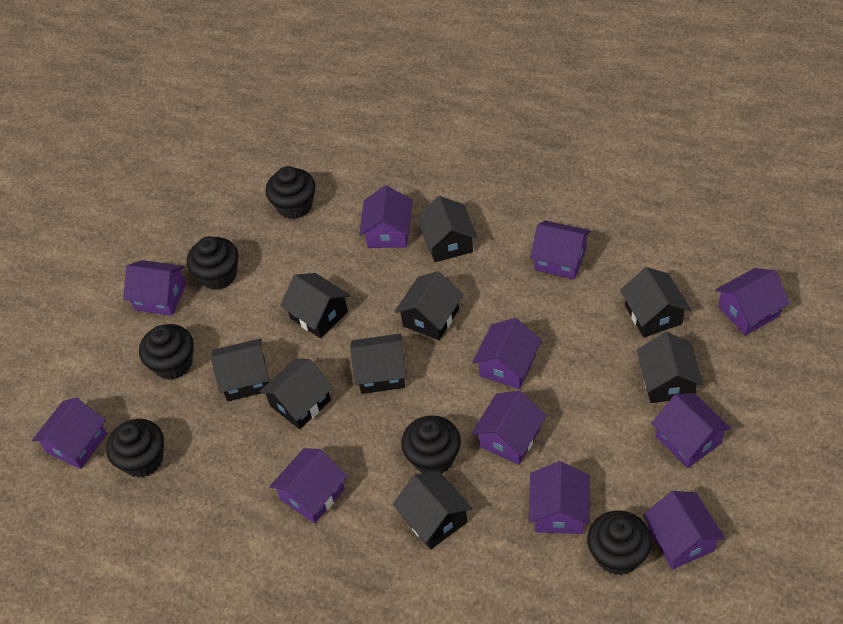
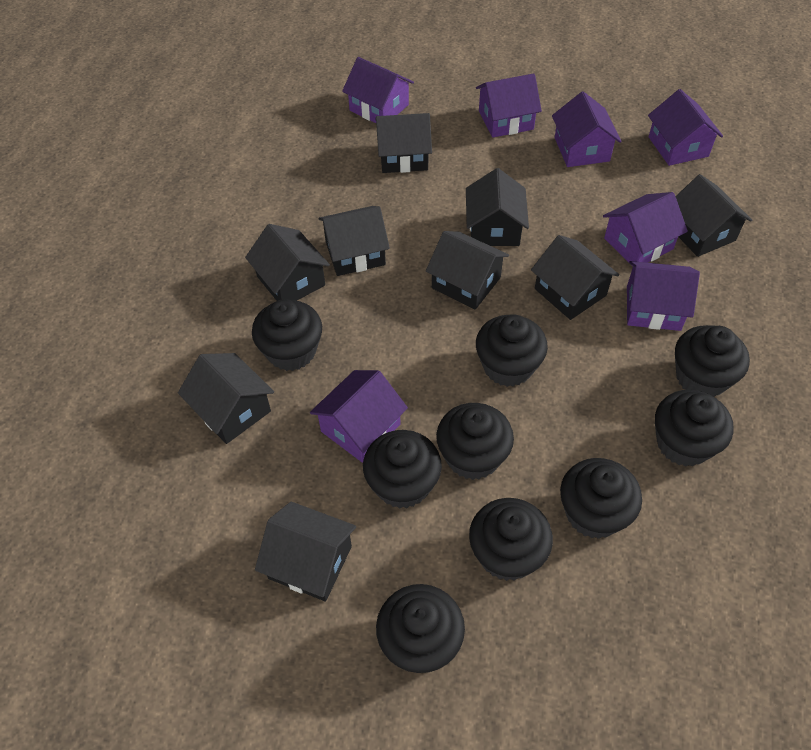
black cupcake: [106,419,164,478] [139,324,194,380] [187,236,238,290] [266,166,315,219] [401,415,461,474] [587,510,652,575] = 6 -> [252,299,322,371] [363,430,442,509] [376,584,465,673] [436,403,514,480] [469,498,553,581] [476,314,548,387] [560,458,642,539] [655,390,734,467] [675,325,750,397] = 9
purple house: [32,398,107,469] [123,260,186,316] [269,448,347,524] [359,185,413,248] [472,318,542,389] [472,391,546,465] [529,461,590,534] [530,220,591,279] [643,491,725,570] [651,393,731,468] [715,268,790,336] = 11 -> [310,370,408,463] [342,57,414,123] [476,74,542,138] [552,91,622,167] [603,192,688,263] [627,261,700,331] [648,89,723,166] = 7

